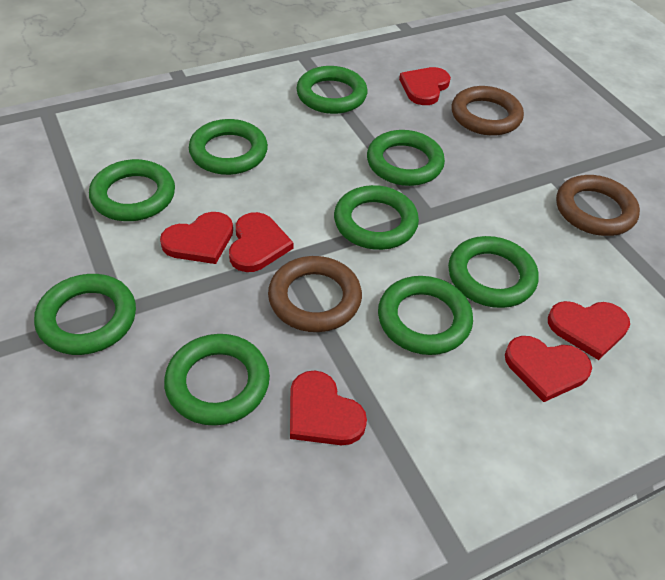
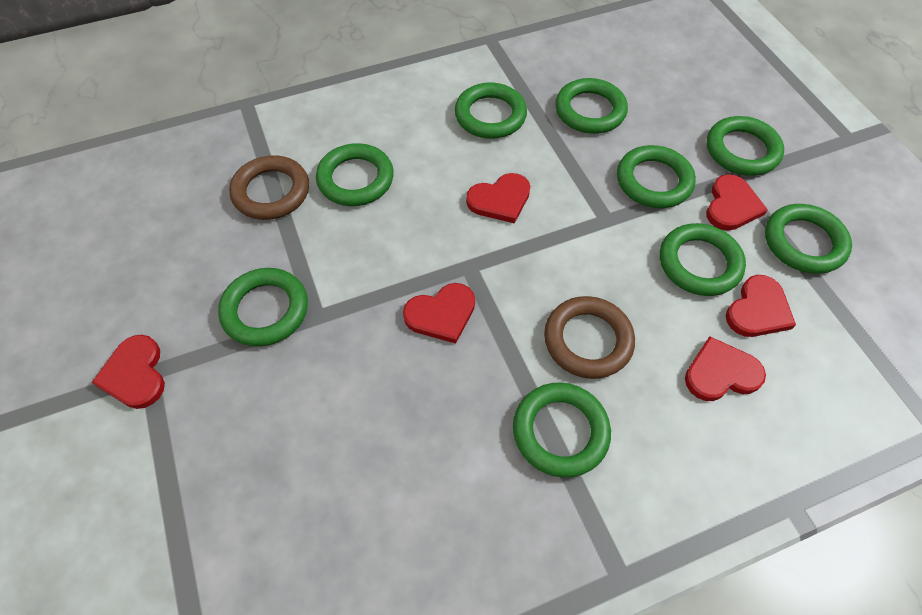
brown ring: [268,256,362,332] [452,86,524,136] [556,175,640,236] = 3 -> [229,155,309,220] [544,296,635,379] = 2

